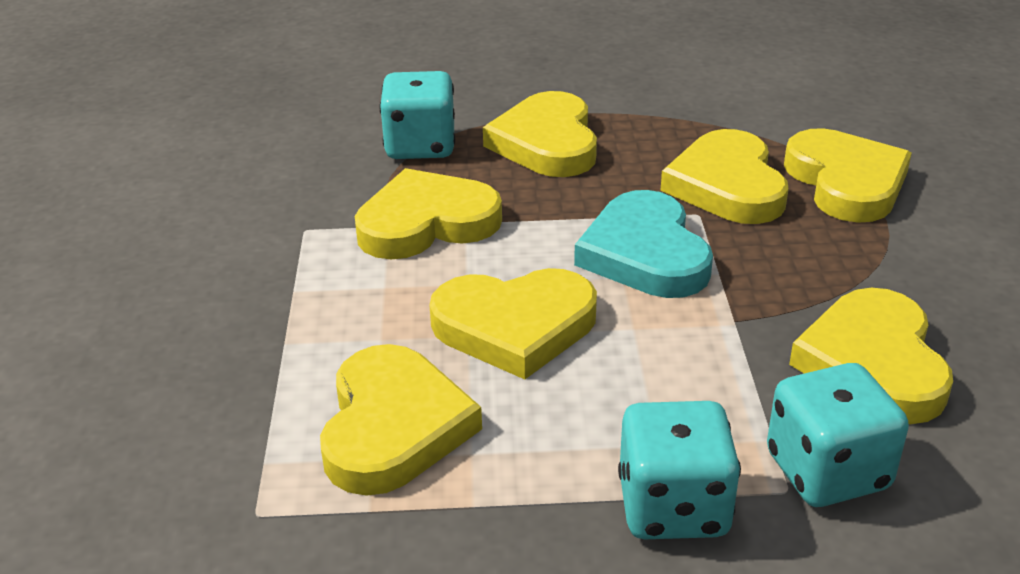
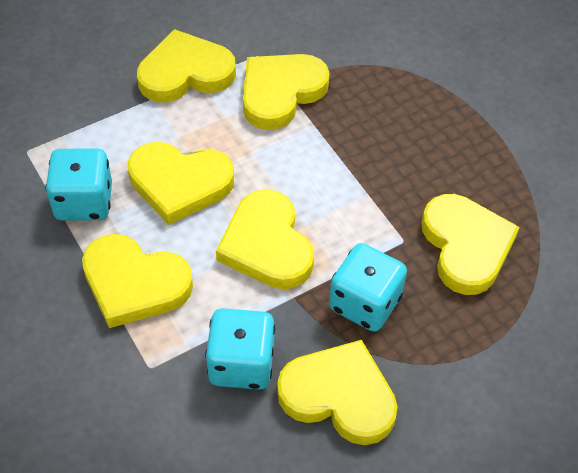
turquoise heart: [574,190,713,298] = 1 -> none = 0

